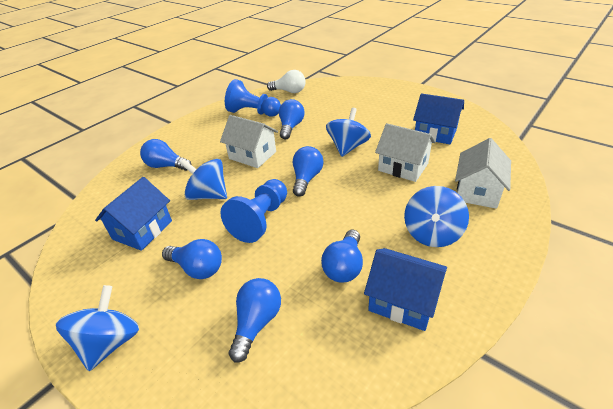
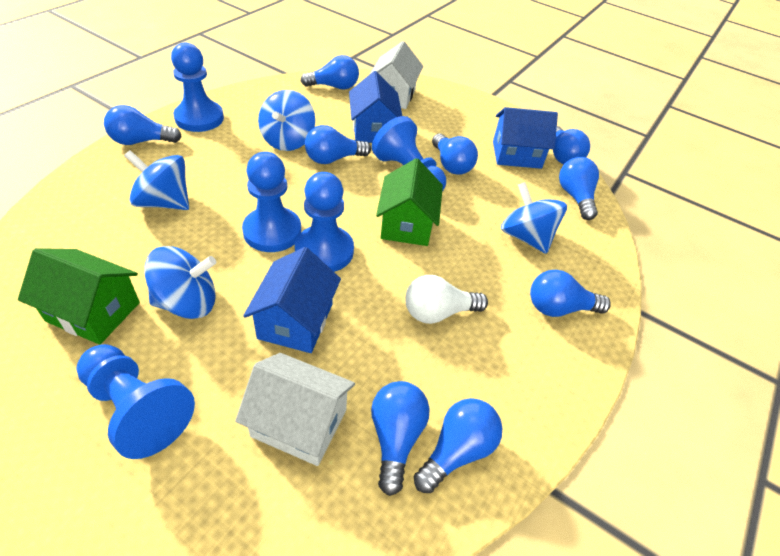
blue light bulb: [140,139,191,171] [162,239,222,279] [229,278,281,363] [279,99,305,139] [293,146,323,197] [321,230,363,283] = 6 -> [104,105,182,145] [301,55,359,89] [305,125,371,164] [371,381,430,496] [414,398,502,493] [432,134,478,175] [530,270,611,317] [553,126,590,164] [559,157,599,220] = 9
blue pawn: [220,179,287,243] [225,79,281,117] = 2 -> [77,344,195,459] [171,43,224,132] [242,152,301,252] [295,172,354,272] [372,116,446,192] = 5
green house: none = 0 -> [18,248,140,345] [376,158,443,246] = 2
white house: [220,115,278,168] [375,123,436,182] [455,138,511,209] = 3 -> [235,353,355,466] [369,41,423,109] = 2

